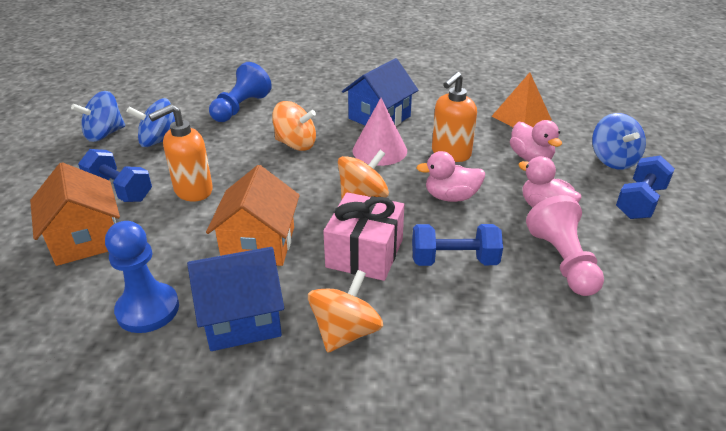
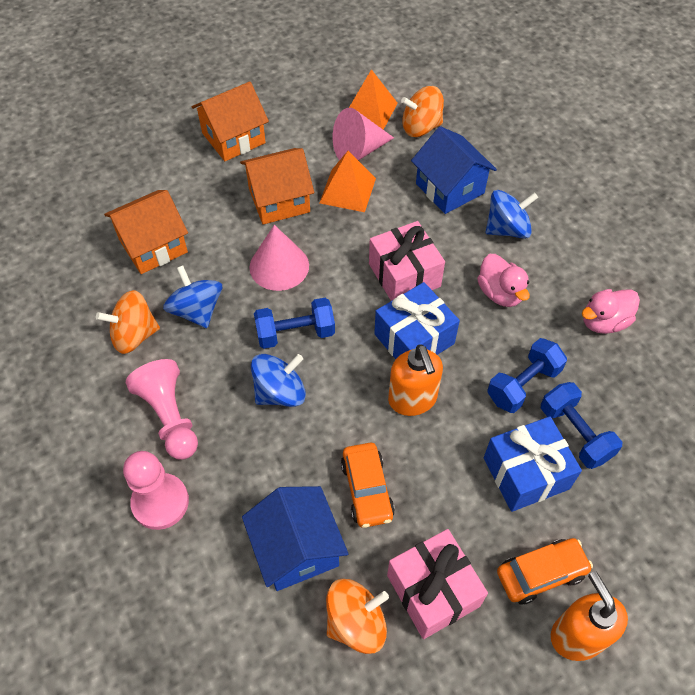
blue gift: none = 0 -> [374,282,460,359] [484,416,582,512] = 2
blue pawn: [105,221,179,333] [209,62,272,122] = 2 -> none = 0
orange car: none = 0 -> [341,443,395,528] [497,538,593,605] = 2
orange house: [30,162,120,266] [206,165,300,266] = 2 -> [104,190,188,274] [191,82,269,161] [240,148,314,225] = 3
orange pyramid: [492,72,552,127] = 1 -> [319,151,376,212] [349,69,398,130] = 2
pink cone: [353,98,407,166] = 1 -> [249,225,309,291] [333,108,394,161] = 2
pink duck: [416,151,485,202] [510,120,562,162] [518,156,582,208] = 3 -> [477,254,530,307] [582,289,640,334] = 2
pink gift: [323,192,404,281] = 1 -> [369,221,445,301] [387,529,488,639] = 2
pink pawn: [526,195,604,296] = 1 -> [123,451,189,530] [126,359,198,460] = 2

